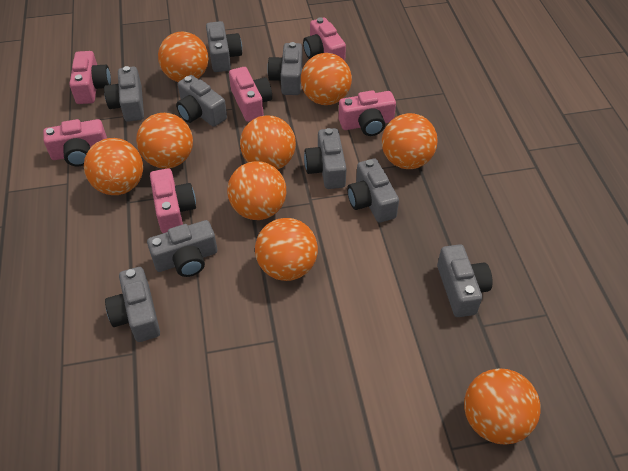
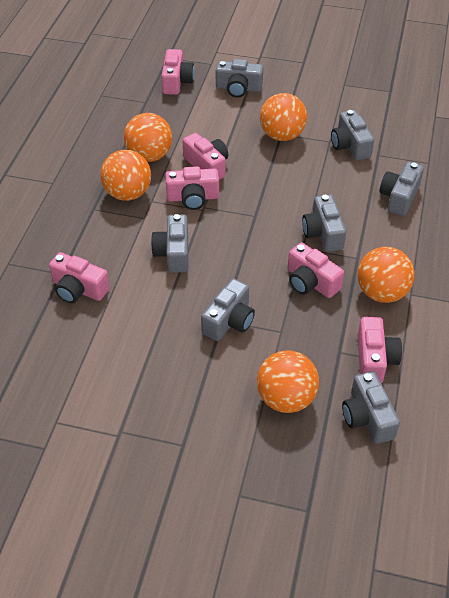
grey camera: [104,66,144,122] [105,267,160,342] [147,220,217,277] [176,75,227,127] [206,21,242,72] [267,42,303,95] [304,128,347,189] [347,159,399,223] [437,244,493,317] = 9 -> [151,214,188,273] [201,278,255,341] [216,59,263,98] [302,195,346,252] [331,110,374,160] [342,371,400,444] [380,162,424,216] = 7
orange ball: [84,138,143,195] [136,113,193,169] [158,32,209,82] [227,161,286,220] [240,115,296,170] [255,218,318,281] [301,53,352,105] [382,113,438,169] [464,368,541,445] = 9 -> [100,150,151,201] [124,113,172,162] [257,350,319,413] [260,93,307,141] [358,247,415,303] = 5

